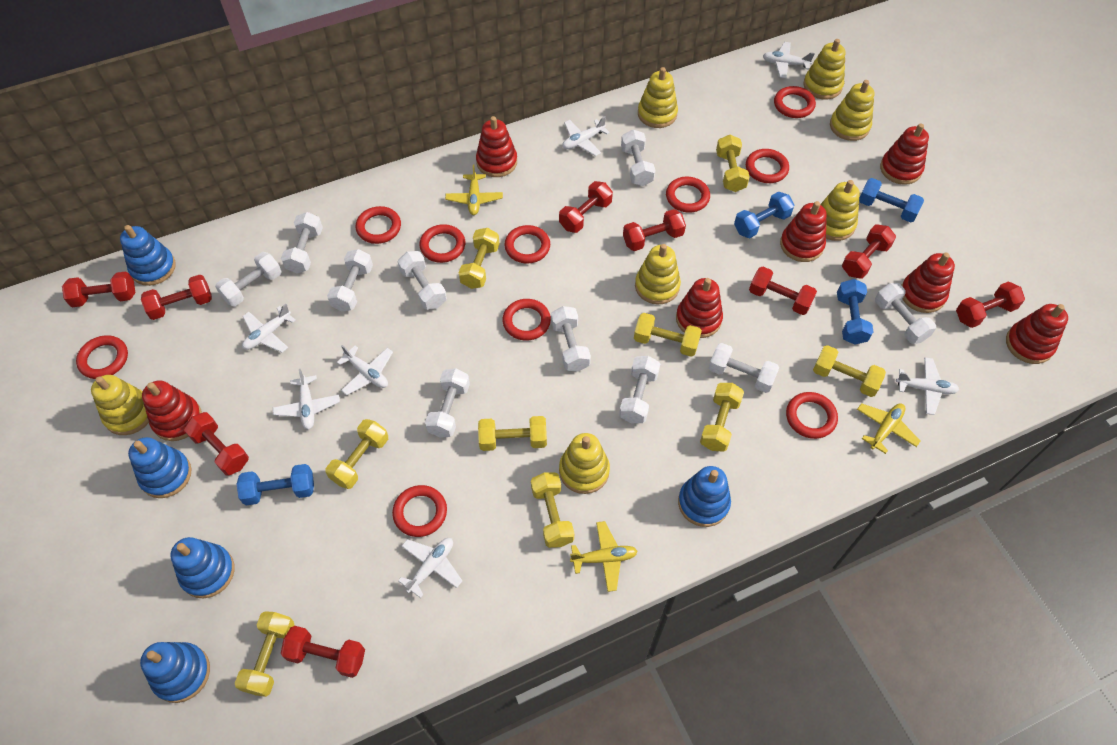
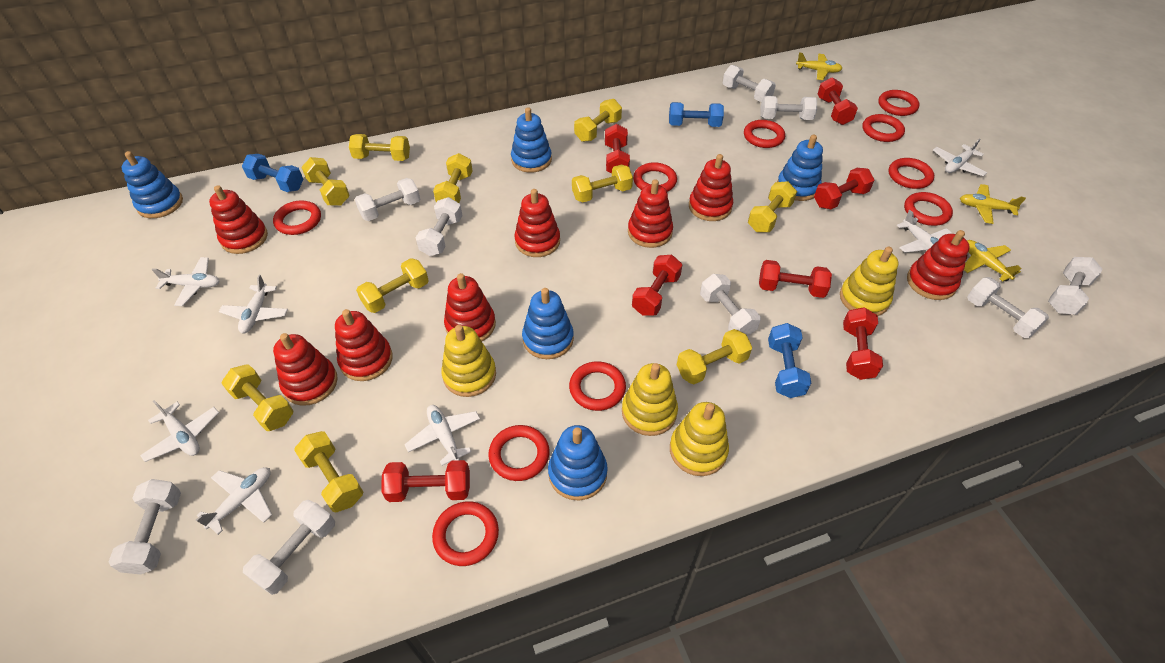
blue dumbbell: [237,464,314,506] [734,192,795,238] [837,279,874,344] [859,178,924,222] = 4 -> [242,154,304,192] [669,102,724,127] [768,323,811,398] = 3
red dumbbell: [62,272,136,307] [141,275,212,320] [184,412,249,476] [281,626,365,678] [559,181,613,233] [623,209,686,251] [749,267,817,315] [842,224,896,279] [956,281,1025,328] = 9 -> [381,460,470,502] [605,124,630,173] [632,255,682,316] [759,260,832,298] [814,168,875,209] [818,77,858,125] [843,307,883,380] = 7
red stacking toy: [142,380,202,441] [476,116,517,177] [676,278,723,338] [780,201,827,262] [880,123,929,185] [901,253,955,313] [1006,304,1068,364] = 7 -> [209,185,268,254] [273,333,338,406] [335,309,393,381] [444,273,496,341] [514,189,560,257] [628,179,673,248] [689,154,733,221] [907,230,970,300] = 8
white dumbbell: [215,252,282,306] [281,212,323,273] [327,249,373,312] [398,251,447,310] [425,368,470,438] [551,306,591,372] [619,356,660,423] [621,129,656,186] [709,343,779,393] [875,283,936,344] = 10 -> [109,479,181,575] [243,500,335,595] [355,178,420,221] [416,197,462,256] [700,274,761,337] [723,65,776,102] [760,96,817,120] [967,277,1049,338] [1048,257,1102,315] = 9
yellow dumbbell: [235,611,294,697] [326,419,388,489] [458,228,500,289] [478,416,547,451] [531,472,574,548] [634,313,702,357] [700,383,744,452] [716,135,750,192] [813,345,886,397] = 9 -> [221,364,293,431] [294,431,363,512] [301,157,350,206] [349,134,410,161] [356,258,429,313] [433,153,473,203] [572,165,633,203] [574,99,622,142] [677,329,752,384] [748,181,797,232] = 10
yellow stacking toy: [91,375,149,435] [559,433,610,494] [635,244,681,305] [638,67,678,128] [803,39,845,99] [820,180,860,241] [830,80,874,141] = 7 -> [441,325,496,397] [622,363,678,436] [670,402,729,476] [840,247,898,316] = 4

